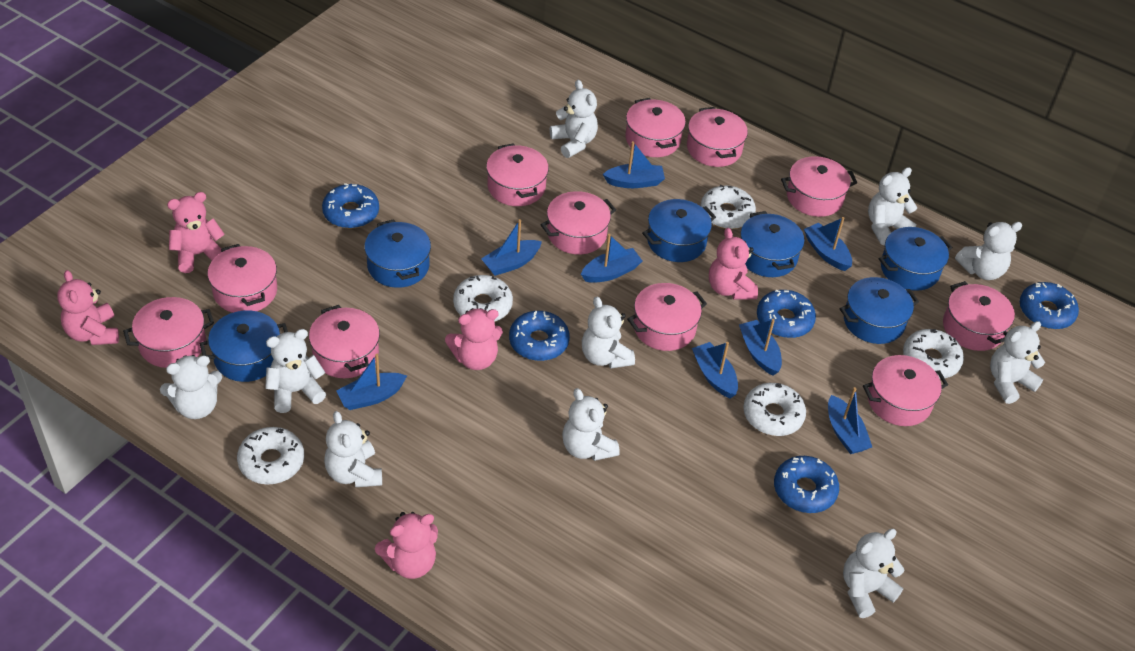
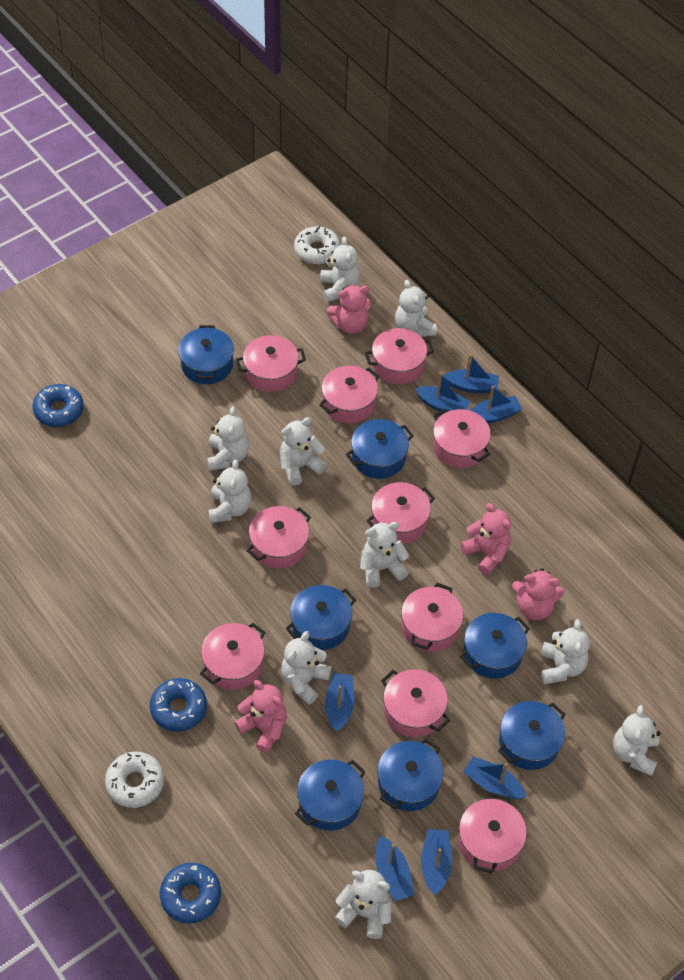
blue boat: [336,354,407,410] [481,219,542,276] [581,234,642,283] [603,141,665,188] [692,342,738,398] [739,319,782,376] [804,217,852,271] [828,387,872,454] = 8 -> [325,673,355,732] [376,836,415,901] [415,372,470,413] [421,829,452,895] [443,354,499,393] [464,756,526,799] [470,386,522,423] = 7
blue donut: [322,183,379,229] [509,311,570,361] [757,290,816,338] [774,456,839,513] [1020,282,1079,329] = 5 -> [33,384,84,427] [150,678,207,732] [160,863,221,924] = 3
blue pot: [199,310,288,382] [364,219,431,288] [642,199,716,262] [740,211,804,277] [840,277,919,344] [879,227,953,291] = 6 -> [178,325,234,384] [286,585,356,650] [295,759,366,831] [346,419,414,479] [377,738,444,811] [460,613,530,679] [498,701,566,770] = 7
pink pot: [123,297,214,368] [208,244,277,313] [309,305,380,378] [486,143,549,206] [540,191,616,255] [625,98,686,157] [627,283,707,351] [687,107,748,167] [781,156,857,217] [863,355,948,426] [943,281,1015,351] = 11 -> [200,623,266,690] [236,335,306,392] [247,506,311,569] [319,366,380,424] [365,328,434,385] [366,482,435,544] [381,669,450,737] [401,583,463,652] [433,409,491,468] [458,793,527,874] = 10
pink teddy bear: [57,270,119,345] [167,192,225,273] [375,512,438,579] [445,308,503,370] [709,228,758,300] = 5 -> [234,680,287,753] [327,285,371,334] [460,503,511,575] [512,568,564,620] = 4
white donut: [237,427,304,484] [453,275,513,322] [701,185,756,229] [743,383,806,436] [903,329,964,379] = 5 -> [105,752,164,808] [294,226,340,264] = 2

